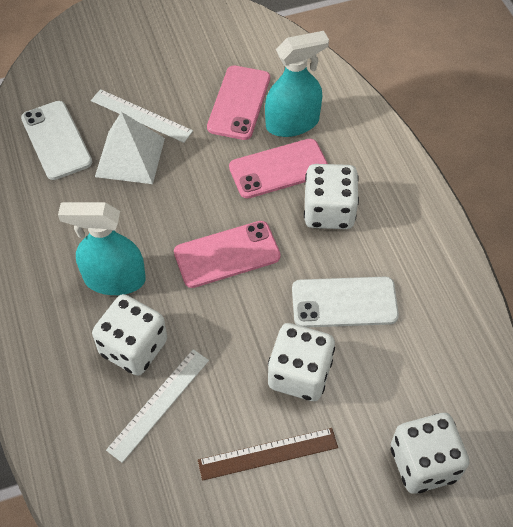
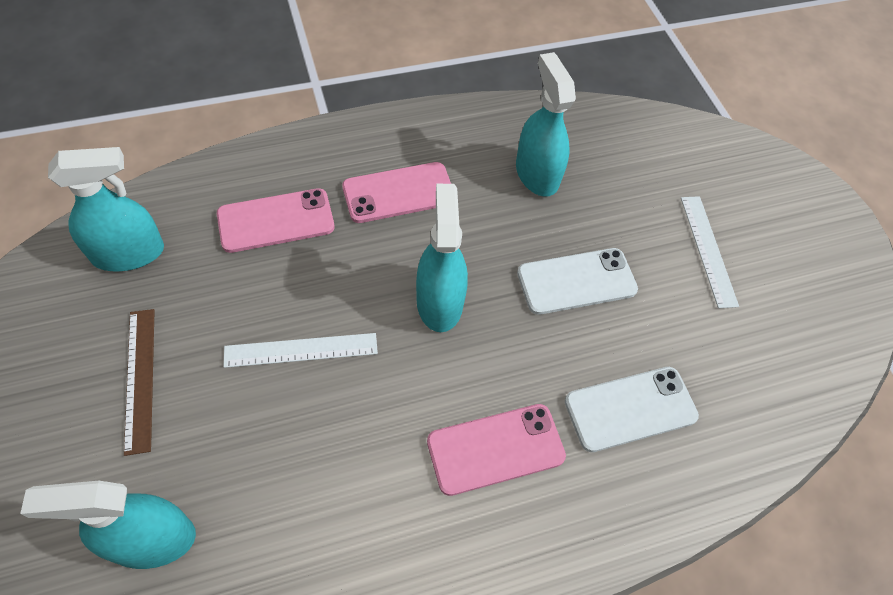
turquoise spray bottle: [58,202,146,295] [265,31,329,137] = 2 -> [20,481,196,569] [48,147,164,271] [416,184,468,332] [516,52,576,197] = 4
white dice: [92,294,167,376] [268,323,335,401] [304,164,359,229] [391,413,469,494] = 4 -> none = 0
white pyramid: [95,112,165,184] = 1 -> none = 0

